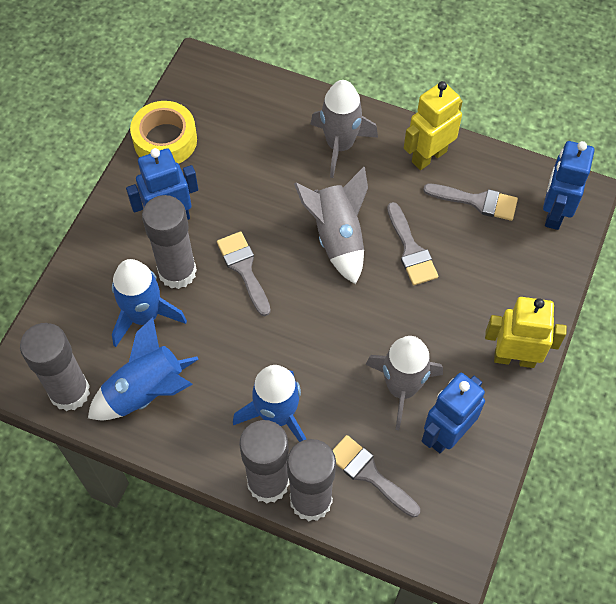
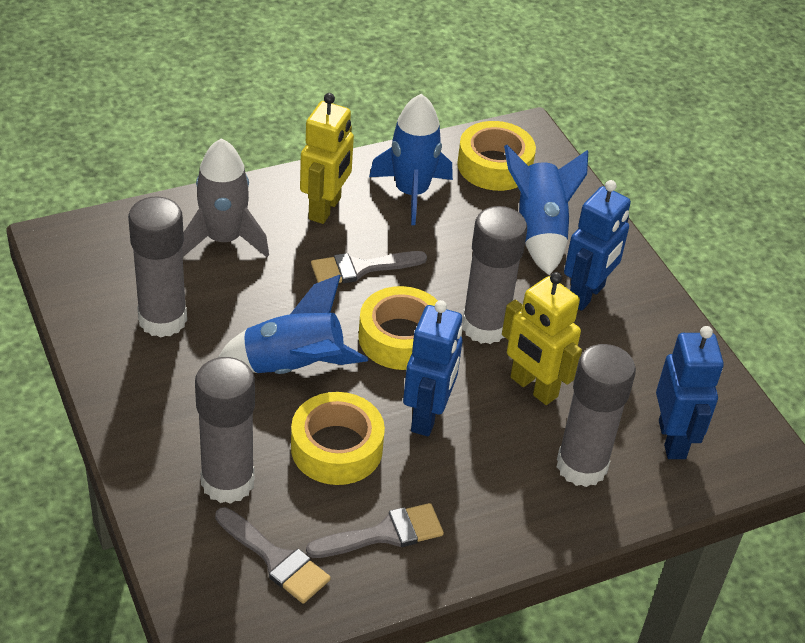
grey brush: [217,232,271,316] [333,435,420,517] [387,202,438,285] [423,184,518,221] = 4 -> [215,507,331,604] [306,503,444,558] [311,251,427,283] = 3
grey rocket: [294,166,368,284] [310,80,378,178] [365,336,443,430] = 3 -> [182,138,269,257] = 1
yellow tape: [130,101,197,164] = 1 -> [291,392,385,485] [358,286,438,370] [457,121,536,191] = 3

